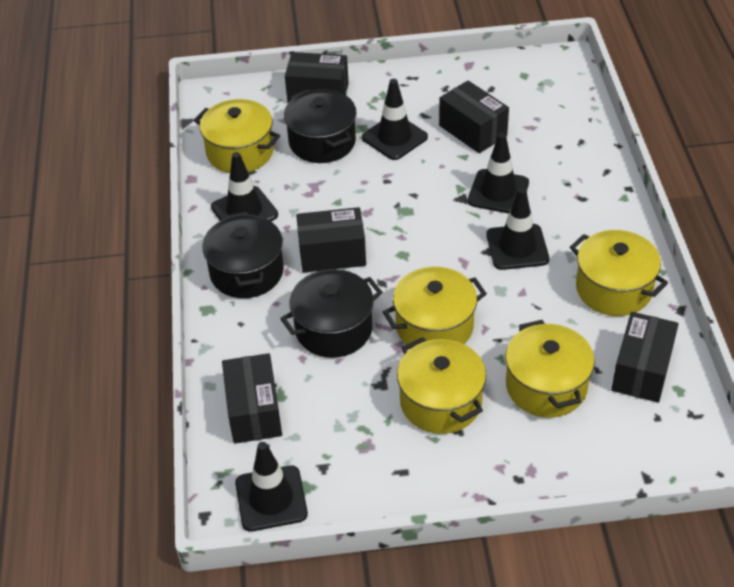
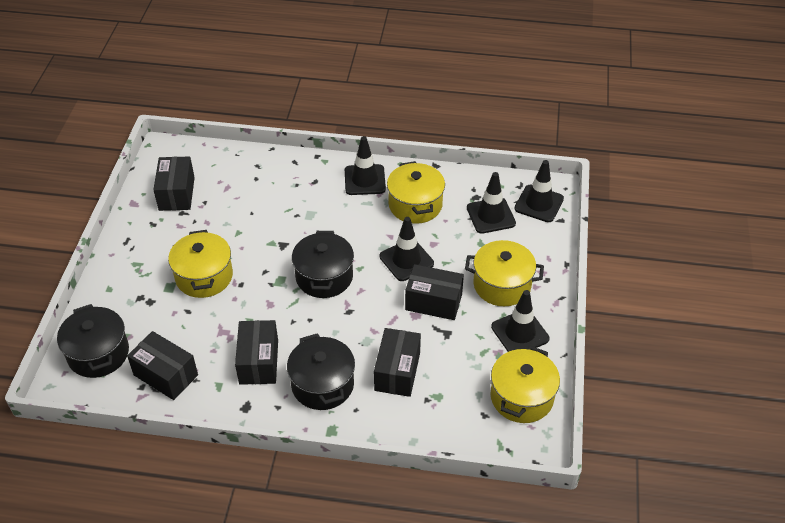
yellow pot: [194,99,280,173] [383,267,487,345] [397,337,486,434] [505,320,595,418] [570,230,668,316] = 5 -> [168,230,233,298] [387,161,445,224] [465,240,544,306] [490,346,560,423] = 4

